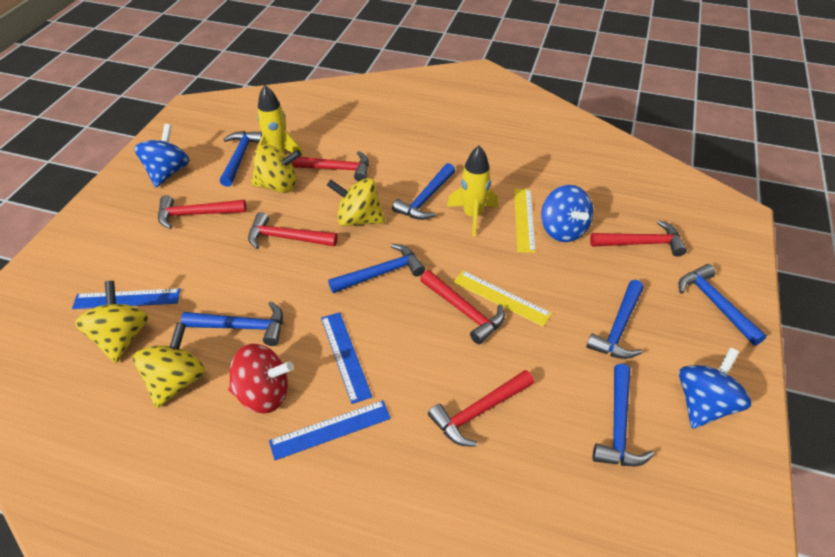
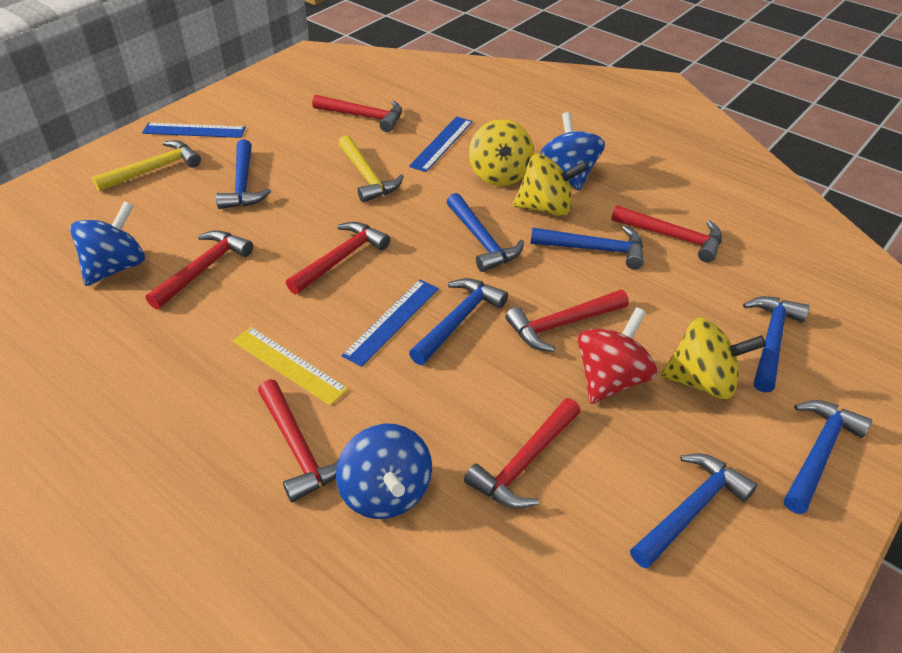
red hammer: [158,195,246,229] [248,212,338,249] [291,151,369,182] [420,270,505,344] [428,370,534,447] [590,220,687,257] = 6 -> [146,230,253,309] [258,379,339,502] [286,222,390,295] [312,95,402,132] [464,398,581,509] [505,290,629,352] [611,205,722,263] = 7
yellow hammer: none = 0 -> [92,140,201,192] [338,135,404,203] = 2
yellow rocket: [257,85,303,157] [447,146,498,237] = 2 -> none = 0
yellow ruler: [453,271,552,327] [514,189,536,253] = 2 -> [232,327,348,406] = 1
yellow spinning top: [75,281,148,363] [133,322,205,408] [251,144,302,193] [327,178,386,226] = 4 -> [469,119,534,186] [513,154,589,216] [661,317,766,399] = 3

